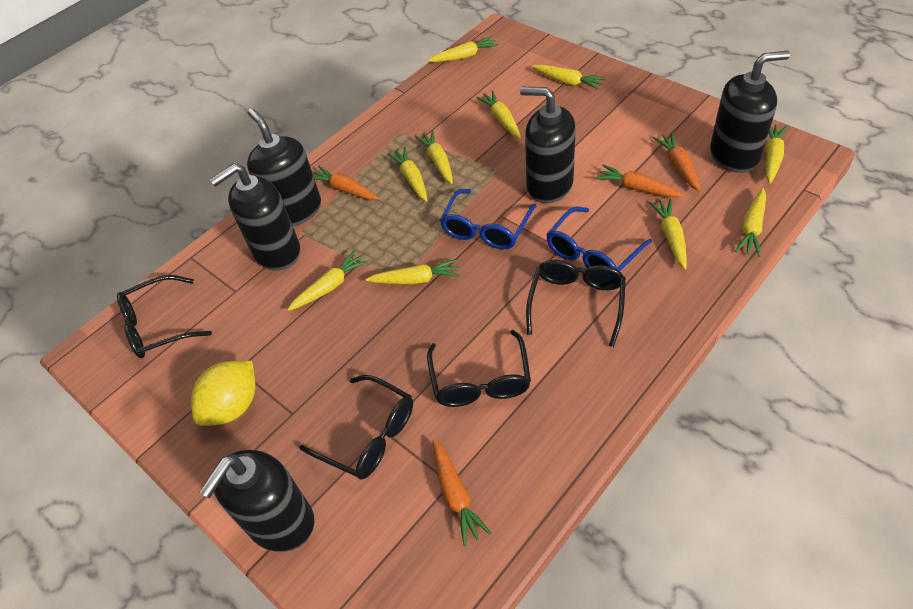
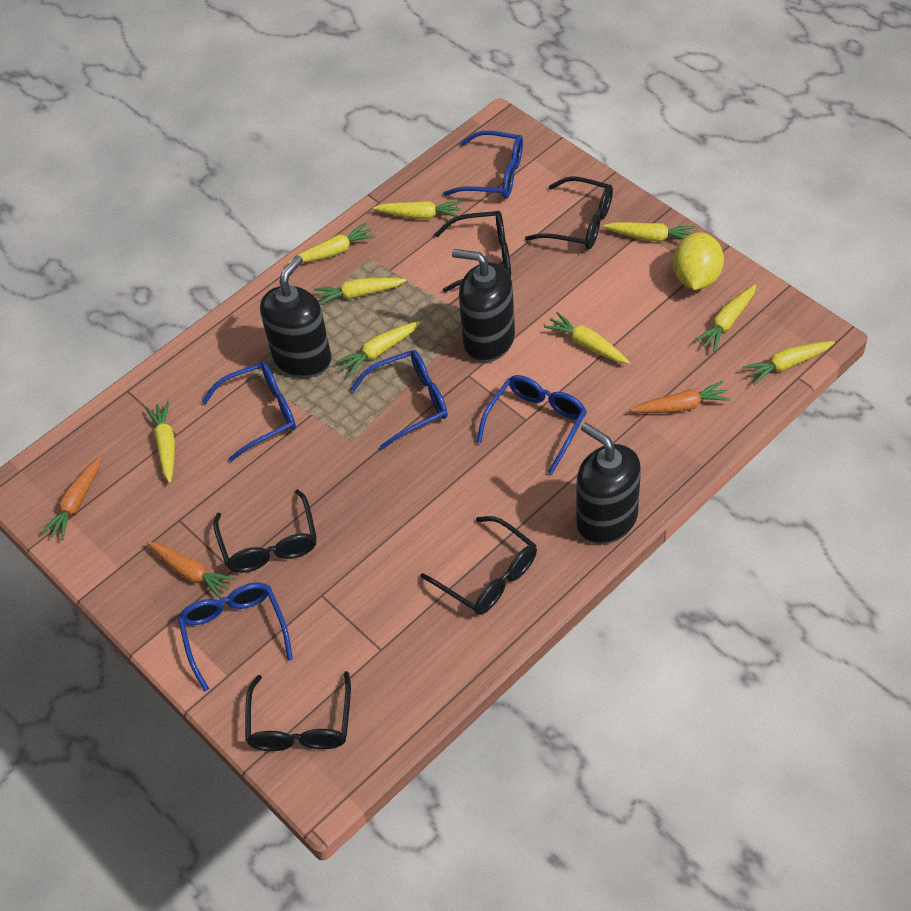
black glasses: [117,275,212,358] [299,375,413,479] [427,330,531,407] [526,260,626,347] = 4 -> [213,489,317,573] [245,671,351,751] [421,516,537,615] [434,211,511,292] [525,176,613,250] = 5
black soap dispenser: [199,450,315,552] [210,163,300,271] [247,108,321,226] [520,87,576,203] [710,51,790,173] = 5 -> [260,255,332,378] [452,249,515,362] [576,422,641,544] = 3
blue glasses: [440,189,536,249] [546,207,652,271] = 2 -> [178,582,293,692] [202,362,296,462] [351,350,448,449] [443,131,523,199] [477,375,587,475] = 5
orange carrot: [313,166,379,200] [433,439,491,546] [595,165,684,198] [653,132,701,192] = 4 -> [41,456,101,540] [147,542,236,599] [630,381,730,413] = 3
yellow carrot: [287,250,368,311] [366,259,460,284] [387,147,427,202] [415,130,453,184] [428,36,499,62] [476,91,521,139] [532,64,606,90] [649,199,687,270] [735,188,766,257] [766,124,787,184] = 10 -> [145,401,175,483] [288,223,375,264] [314,278,407,305] [336,321,421,376] [373,201,462,219] [544,312,630,364] [603,222,696,242] [694,285,756,352] [742,341,835,385] = 9

